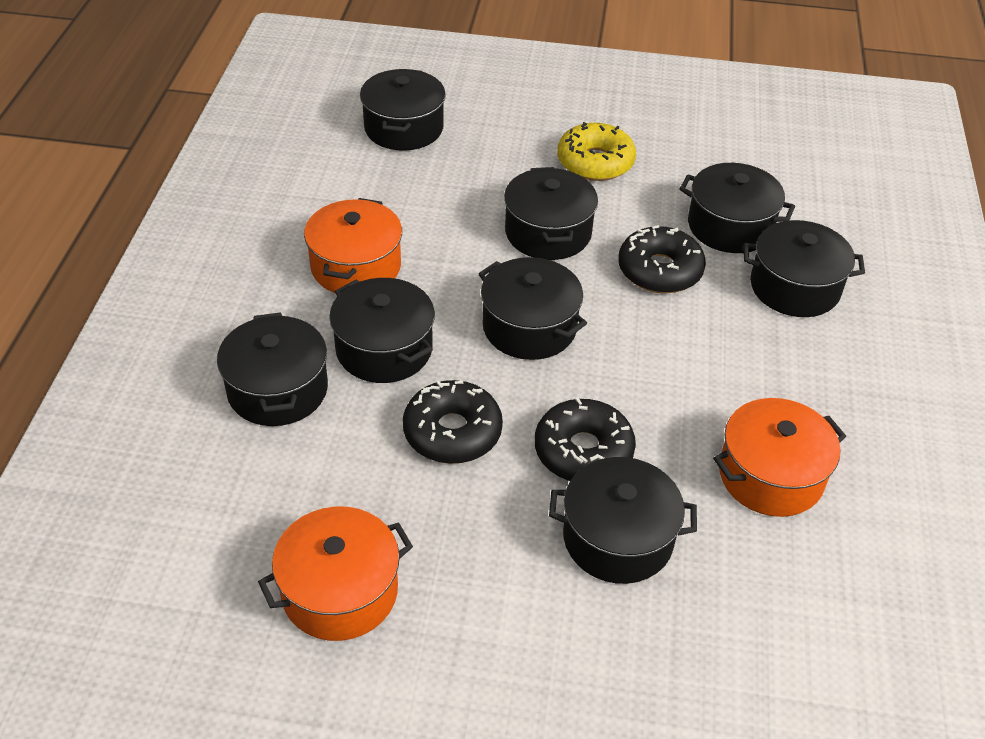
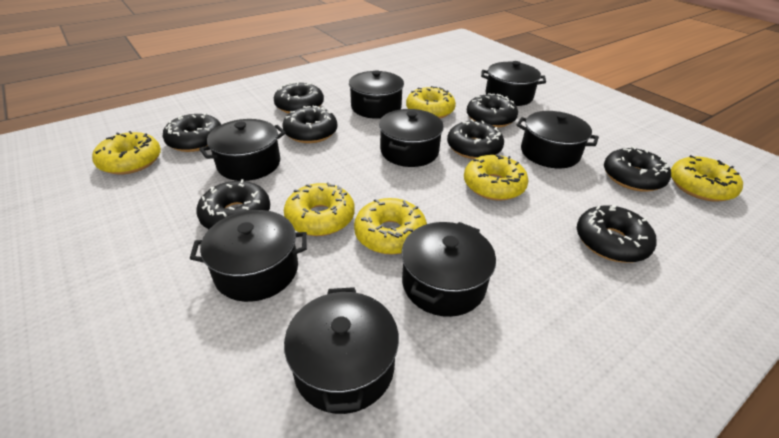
black donut: [403,380,503,464] [535,398,636,481] [618,225,706,293] = 3 -> [162,113,221,152] [196,179,270,229] [274,82,324,113] [282,106,337,143] [447,119,504,159] [467,93,518,128] [577,204,657,263] [604,146,671,192] = 8
orange pot: [258,507,413,641] [304,198,402,293] [713,398,846,517] = 3 -> none = 0
yellow donut: [557,122,636,181] = 1 -> [92,131,161,175] [284,182,355,236] [354,198,427,255] [406,86,456,118] [464,154,528,201] [671,155,743,202] = 6

